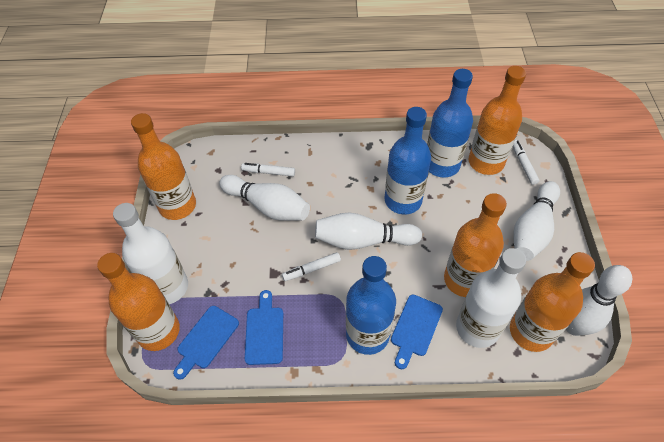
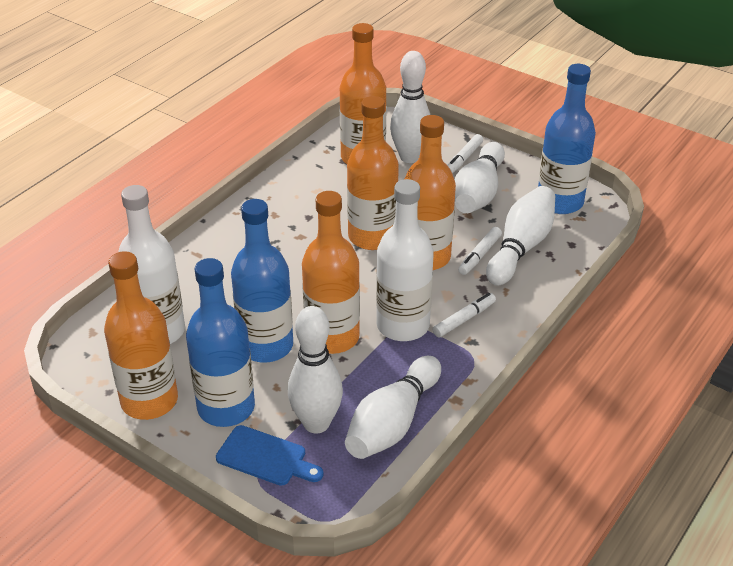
blue cutting board: [173,306,239,380] [245,290,283,365] [391,295,443,369] = 3 -> [216,425,324,486] = 1
white bowling pin: [219,175,310,221] [315,212,422,250] [513,181,560,261] [566,265,632,336] = 4 -> [288,306,343,434] [345,356,441,459] [390,51,430,163] [455,142,505,213] [486,186,555,285] = 5

